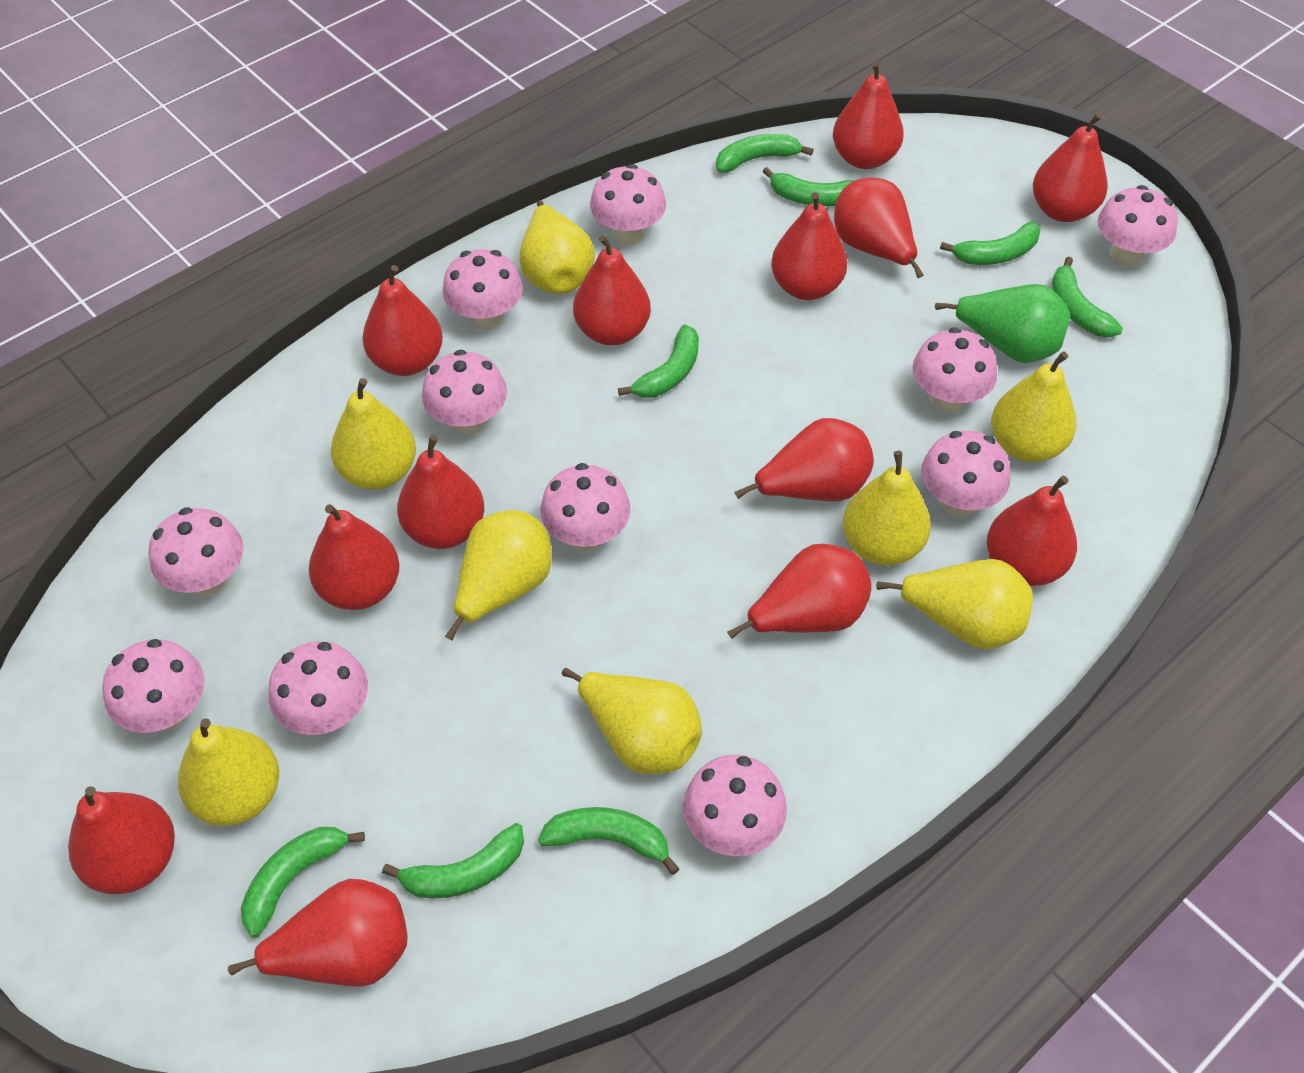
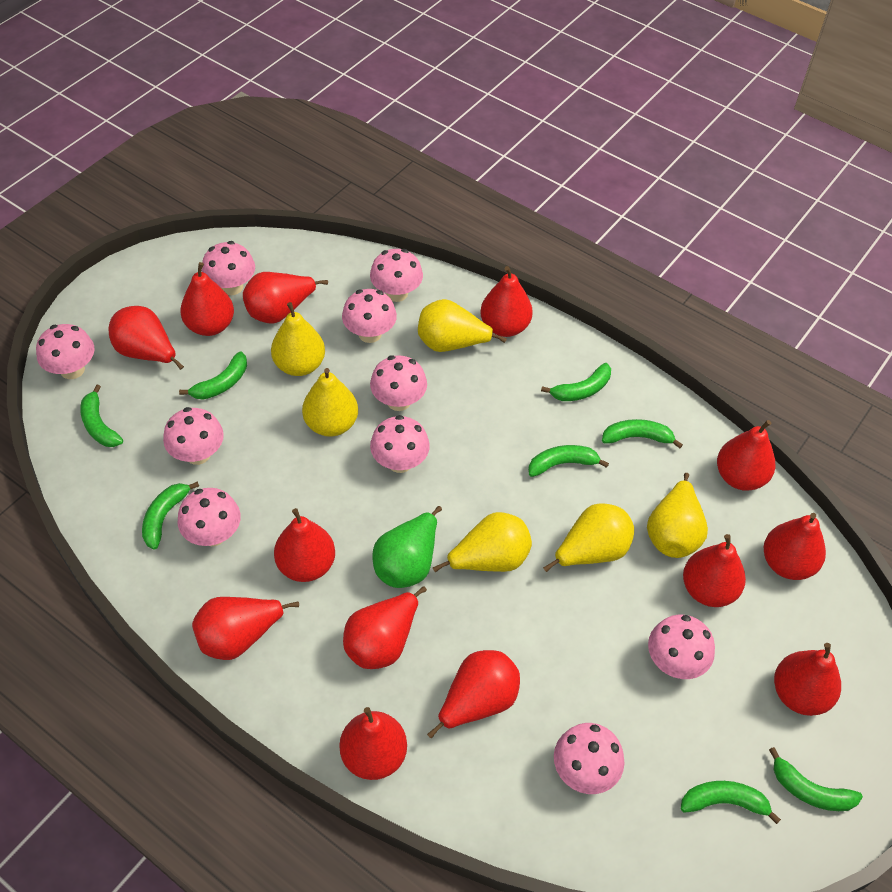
pink mushroom: [102,639,205,733] [148,507,244,596] [268,641,368,735] [422,350,507,435] [443,249,523,330] [540,463,631,551] [590,164,666,245] [683,755,787,856] [912,327,997,412] [921,431,1010,516] [1098,185,1178,266] = 11 -> [36,324,94,379] [163,407,224,465] [178,488,241,546] [202,241,255,295] [342,289,397,343] [370,249,423,302] [370,355,427,411] [370,415,430,473] [554,723,624,794] [648,615,715,679] = 10
yellow pear: [178,718,279,826] [331,378,416,490] [445,510,552,641] [519,200,595,294] [562,668,702,774] [842,451,931,566] [876,559,1033,650] [991,351,1076,462] = 8 -> [271,302,325,376] [302,368,358,437] [418,299,507,352] [433,512,532,572] [543,503,634,572] [647,473,708,558] = 6

